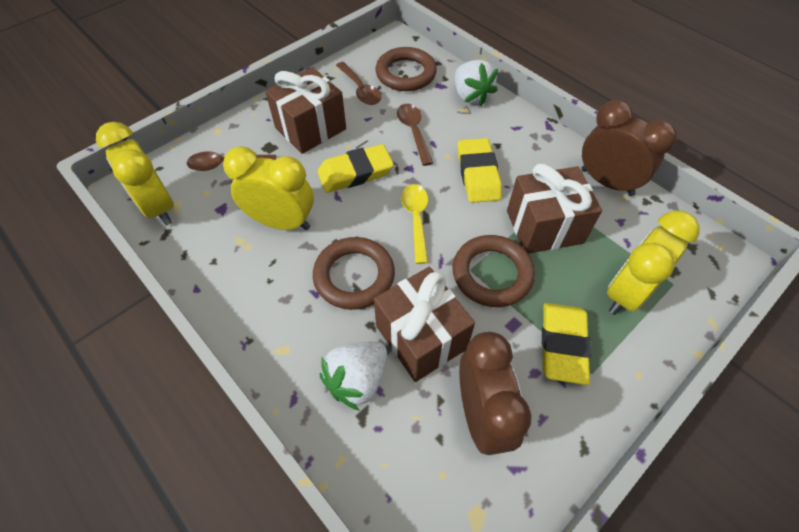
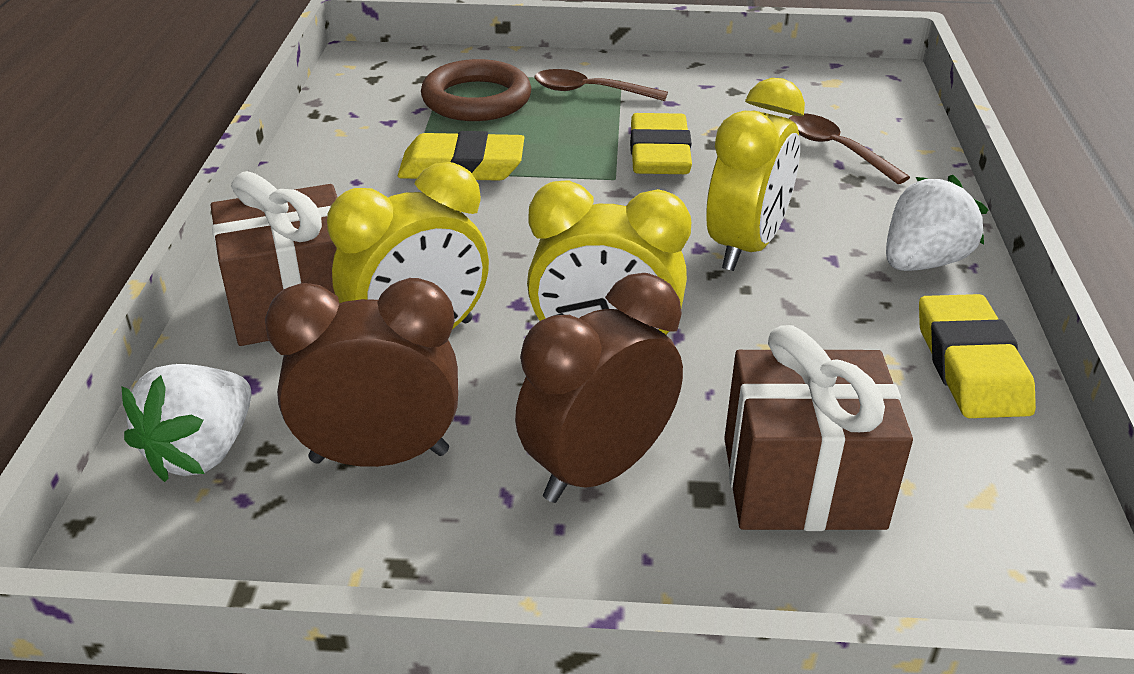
brown gift: [265,67,346,154] [374,267,475,382] [507,163,602,254] = 3 -> [211,171,337,346] [724,325,913,531] = 2
brown ring: [313,237,395,310] [376,47,437,91] [453,235,535,307] = 3 -> [421,59,531,121] = 1
brown spoon: [187,151,276,171] [336,62,381,105] [397,104,433,166] = 3 -> [535,69,668,101] [789,113,910,184] = 2
yellow spoon: [401,184,428,264] = 1 -> none = 0

